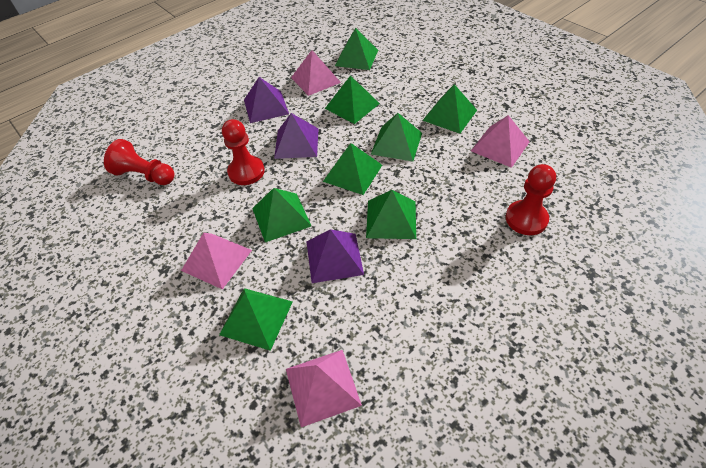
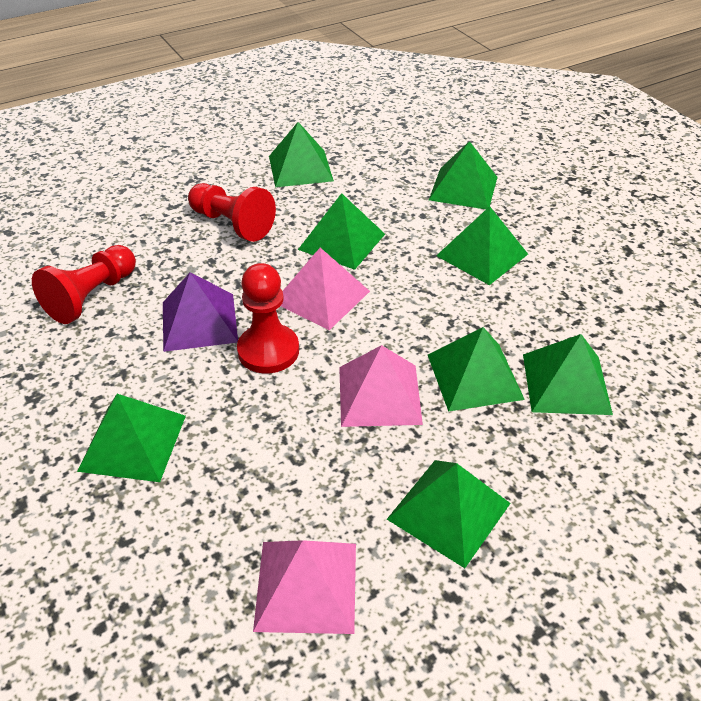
pink pyramid: [181,233,252,289] [286,350,362,427] [291,50,341,96] [471,115,530,168] = 4 -> [253,540,356,634] [281,248,370,330] [339,345,423,427] = 3
purple pyramid: [244,77,289,123] [274,113,319,159] [306,229,364,283] = 3 -> [163,272,238,352] = 1

